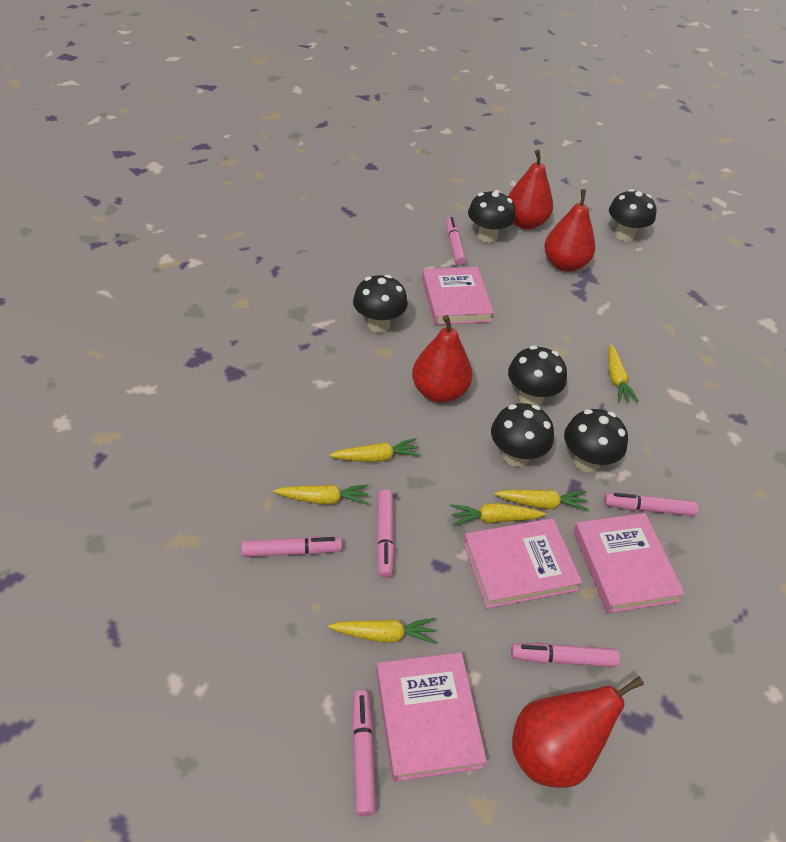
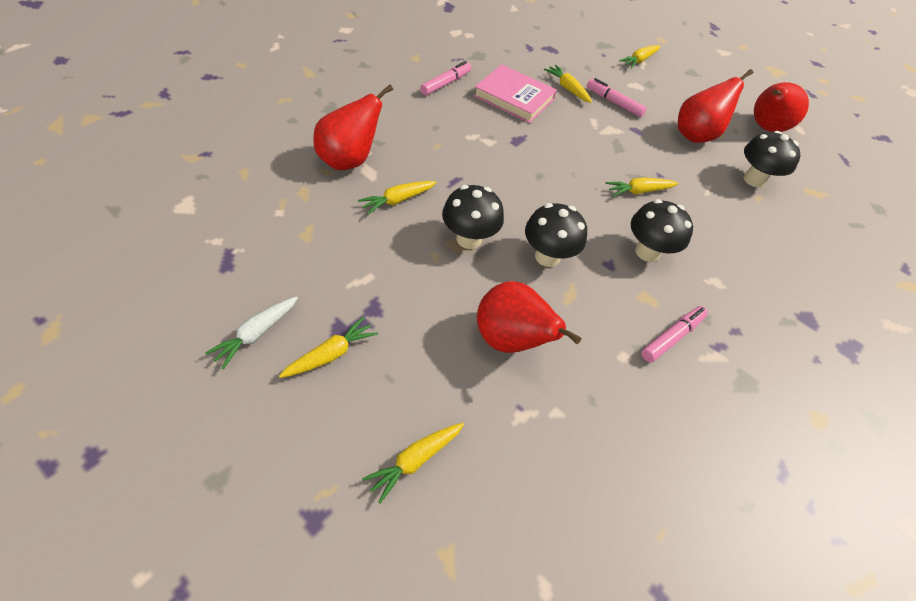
black mushroom: [353,275,408,333] [468,190,515,243] [491,403,554,467] [508,346,567,406] [564,409,628,472] [609,189,656,242] = 6 -> [442,185,504,249] [525,203,587,267] [631,199,693,262] [743,131,800,188] = 4
pink book: [376,652,487,782] [422,267,494,325] [463,518,582,609] [573,513,685,613] = 4 -> [473,64,557,123] = 1
pink marker: [242,536,342,557] [352,690,376,816] [376,490,395,578] [446,217,466,266] [511,643,620,667] [604,493,698,516] = 6 -> [420,61,472,95] [587,78,647,117] [641,306,708,362] = 3
white carrot: none = 0 -> [205,296,298,369] = 1

